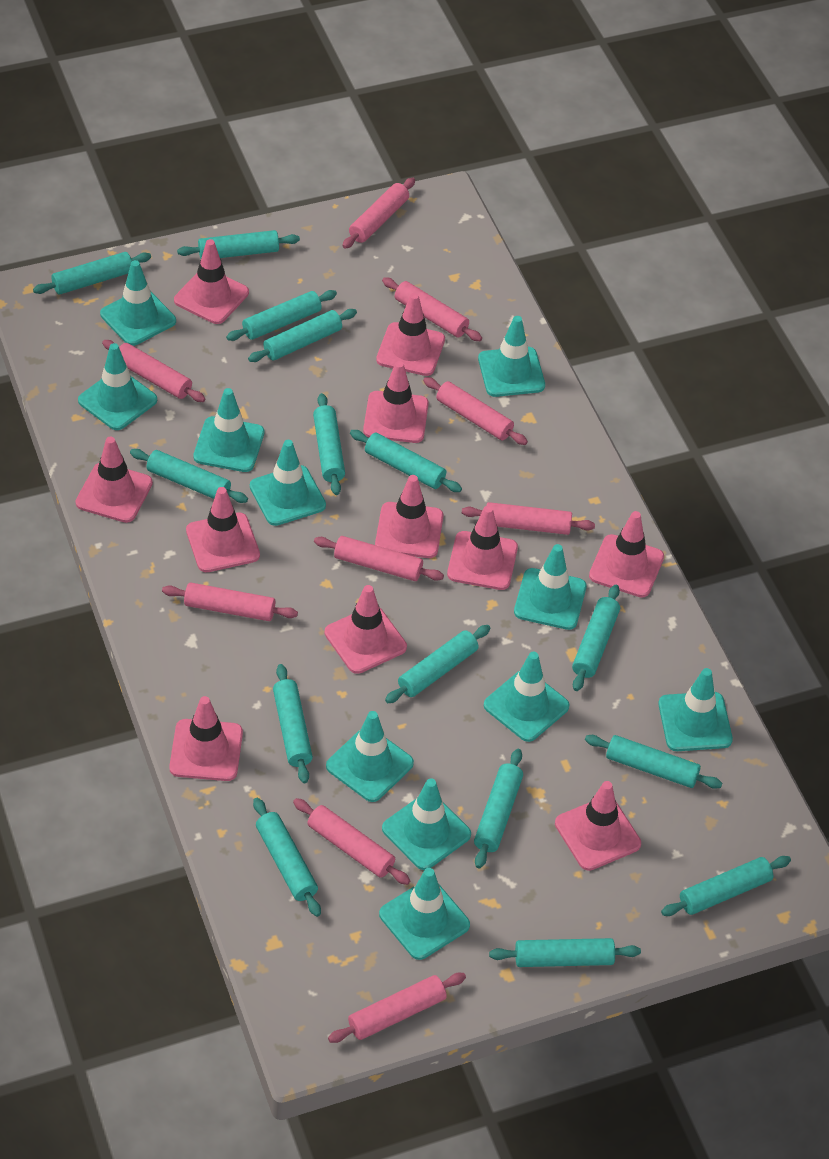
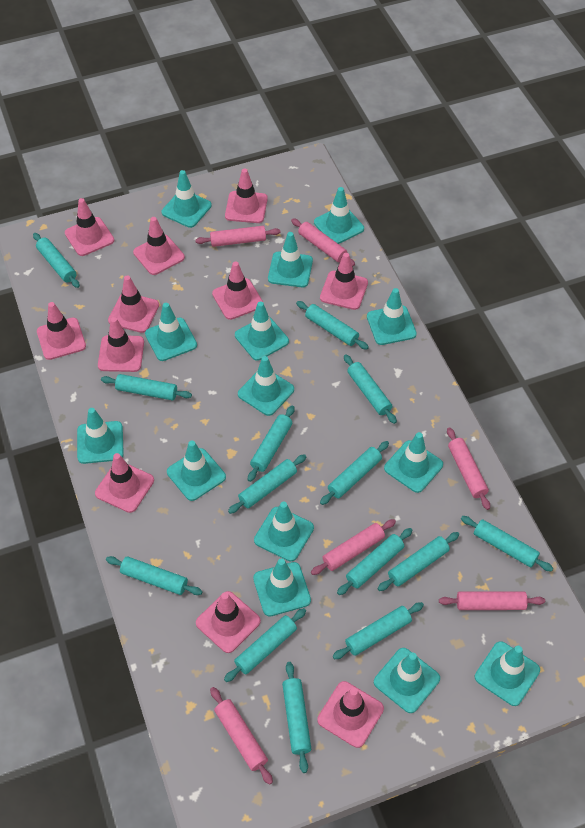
pink rolling pin: [102,340,205,402] [162,582,298,621] [293,798,410,885] [314,536,444,581] [328,973,466,1043] [342,178,415,249] [382,277,482,341] [423,377,528,445] [462,502,595,535] = 9 -> [195,226,280,247] [210,687,273,785] [291,218,355,266] [311,519,396,575] [439,591,545,610] [447,427,490,510] = 6
turquoise rolling pin: [33,252,151,295] [130,449,248,503] [177,230,300,259] [226,290,337,341] [248,309,357,362] [253,798,321,917] [273,664,313,783] [313,393,345,495] [350,430,462,492] [385,625,490,703] [474,749,523,868] [489,938,641,967] [572,585,620,691] [585,735,722,789] [661,856,791,916] = 15 -> [33,233,80,288] [101,374,192,400] [106,556,202,595] [224,608,306,682] [228,454,306,514] [248,405,295,482] [282,662,311,773] [296,301,369,350] [320,441,389,505] [333,602,424,659] [337,528,412,595] [344,354,397,424] [377,532,459,591] [461,516,553,572] = 14
turquoise traffic cone: [78,343,157,430] [100,260,176,346] [193,388,264,472] [250,440,326,526] [326,711,414,802] [379,868,470,960] [382,778,471,870] [478,316,545,397] [484,652,570,742] [514,544,587,630] [658,668,733,751] = 11 -> [77,408,124,464] [145,303,197,361] [162,170,212,228] [167,441,226,501] [235,301,289,361] [238,356,294,416] [253,558,311,617] [254,502,314,561] [268,232,313,287] [314,187,364,244] [367,288,417,345] [374,648,440,713] [384,432,443,493] [475,641,540,706] = 14

